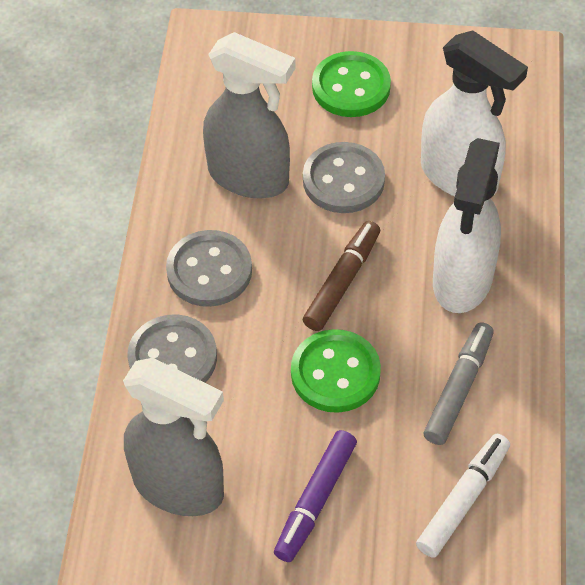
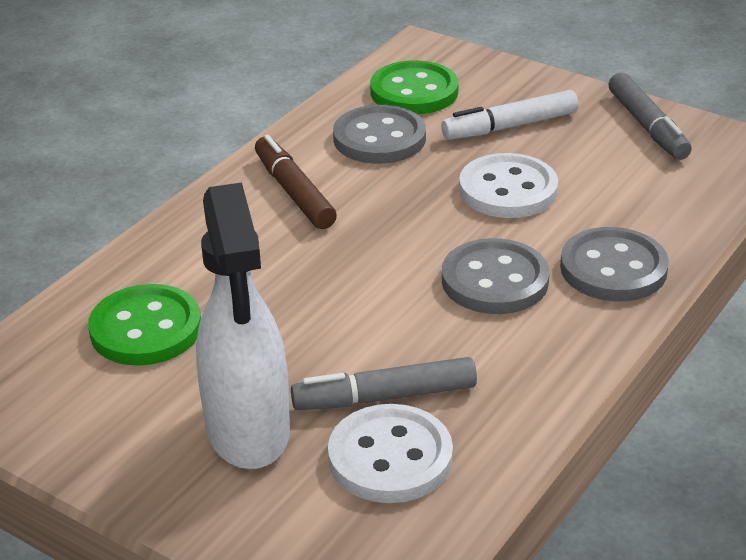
grey marker: [423,322,494,445] = 1 -> [291,357,477,410] [608,73,692,160] = 2
grey spray bottle: [123,358,224,516] [203,32,296,198] = 2 -> none = 0
purple marker: [274,430,357,562] = 1 -> none = 0
white button: none = 0 -> [328,404,453,503] [459,153,558,218] = 2
white spray bottle: [421,30,528,196] [433,138,501,313] = 2 -> [196,182,290,469] = 1

